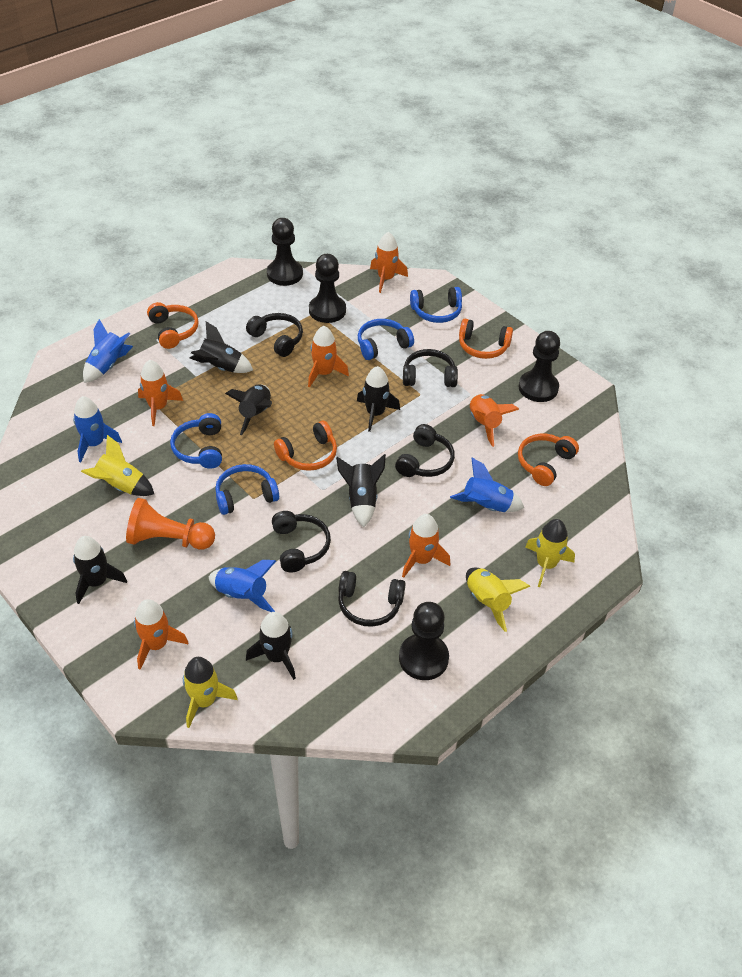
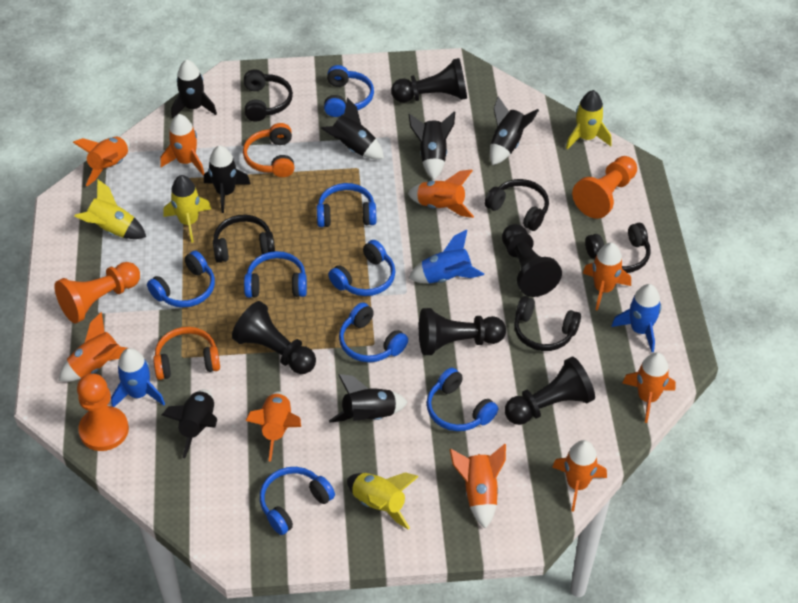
black pawn: [267,218,303,286] [309,254,346,323] [399,602,449,680] [519,331,560,402] = 4 -> [232,301,316,374] [391,58,467,103] [419,308,506,355] [502,224,562,297] [505,357,595,425] = 5
black rocket: [73,536,127,604] [190,321,253,373] [225,384,272,435] [246,612,296,680] [336,454,386,527] [357,366,400,432] = 6 -> [162,389,217,458] [171,59,217,119] [204,145,251,213] [321,97,384,159] [329,374,408,423] [408,111,455,180] [490,96,539,165] = 7
blue headphones: [170,413,222,469] [215,464,279,515] [358,319,414,360] [410,287,462,323] = 4 -> [147,251,215,308] [244,251,307,298] [260,467,335,535] [317,183,376,227] [324,65,374,117] [328,240,396,296] [339,302,408,362] [427,368,498,431] = 8
blue rocket: [73,396,122,462] [83,319,133,383] [209,560,276,612] [450,457,524,512] = 4 -> [111,348,165,407] [408,230,484,284] [611,284,662,352] = 3
orange headphones: [147,302,199,349] [274,421,337,471] [459,319,513,359] [518,434,579,486] = 4 -> [153,327,220,380] [243,123,294,177] = 2
orange pawn: [126,498,215,550] = 1 -> [54,262,140,324] [77,374,129,451] [572,156,637,219] = 3
orange rocket: [134,599,188,670] [138,360,183,426] [308,326,349,387] [370,232,408,293] [402,514,450,578] [470,394,519,447] = 6 -> [59,312,127,382] [73,137,130,186] [160,114,205,176] [246,391,301,462] [407,169,474,218] [450,444,506,529] [552,440,607,512] [583,243,631,311] [622,352,676,423] = 9

